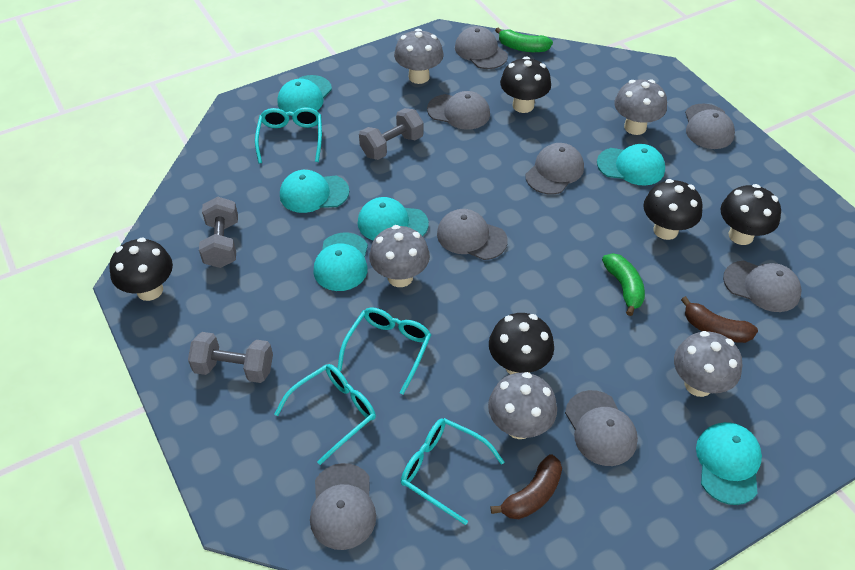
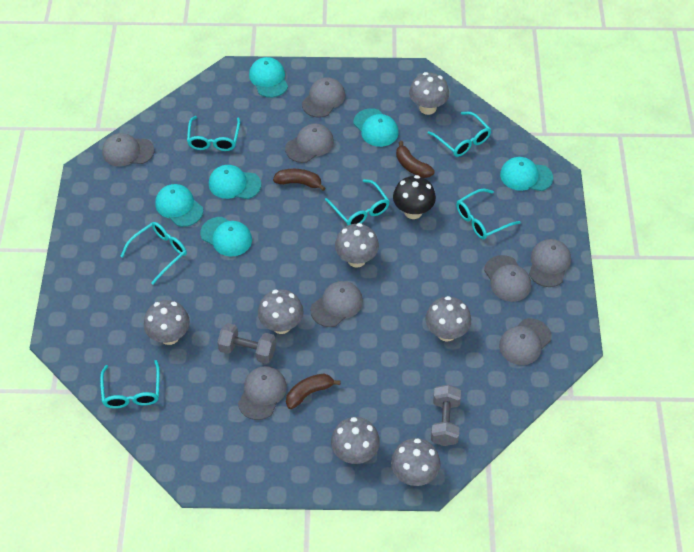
black mushroom: [109,238,173,301] [489,313,554,375] [500,56,551,113] [643,179,703,240] [720,184,781,245] = 5 -> [393,175,436,219] = 1
brown banana: [490,454,562,519] [681,296,758,343] = 2 -> [273,169,325,191] [286,374,341,409] [396,141,435,178] = 3
green banana: [495,27,553,52] [602,253,645,316] = 2 -> none = 0
grey dumbbell: [188,332,273,383] [199,197,238,268] [359,108,424,160] = 3 -> [217,323,276,364] [431,385,461,446] = 2
grey mushroom: [369,225,430,287] [394,29,443,84] [488,372,557,439] [614,79,667,135] [674,331,742,397] = 5 -> [144,300,190,345] [258,289,303,334] [331,417,380,464] [335,223,379,268] [391,438,441,486] [409,72,449,115] [425,296,471,342] = 7
turquoise glasses: [255,107,322,164] [275,364,376,465] [337,308,431,395] [401,418,504,525] = 4 -> [100,360,160,409] [120,222,187,284] [187,116,240,151] [325,179,390,226] [428,112,491,157] [456,189,520,239] = 6

